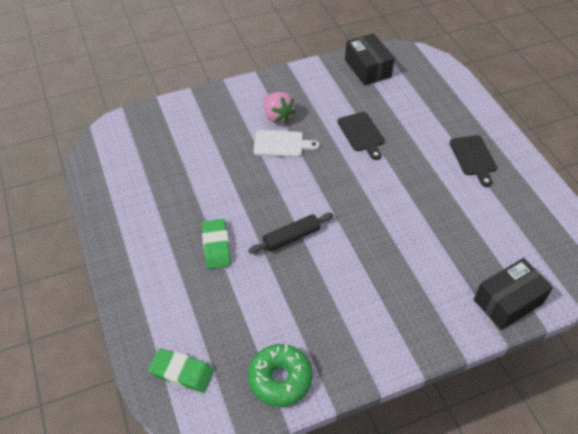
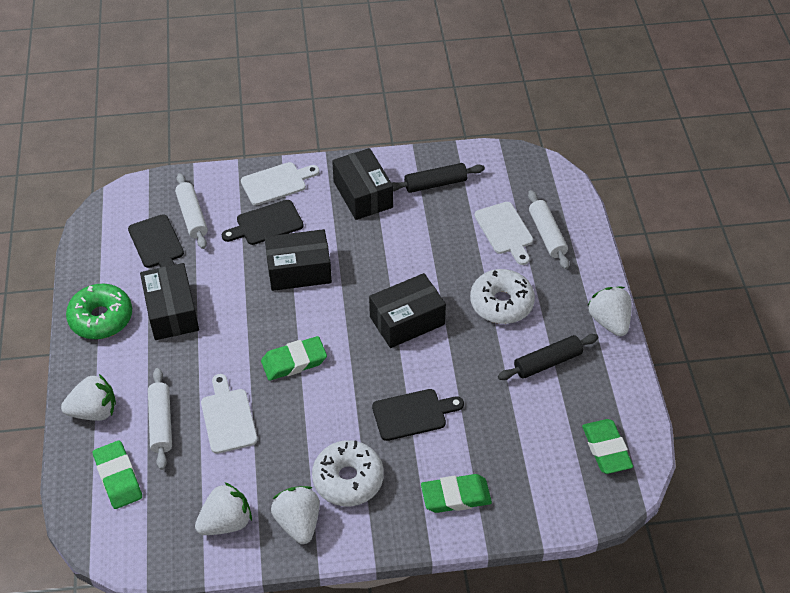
black box: [345,33,395,85] [474,258,553,330] = 2 -> [140,263,199,340] [265,229,332,291] [332,148,393,220] [369,273,446,348] = 4
black cutting board: [338,112,384,160] [450,135,497,187] = 2 -> [128,214,184,268] [222,200,304,245] [372,389,464,441] = 3
black rolling pin: [248,213,333,254] = 1 -> [392,163,485,193] [498,334,599,380] = 2
green eraser: [148,348,214,393] [202,219,231,269] = 2 -> [93,441,142,509] [261,336,327,381] [421,474,492,513] [582,419,633,474] = 4
pink strawberry: [263,92,296,124] = 1 -> none = 0
white cutting board: [253,130,320,158] = 1 -> [201,374,258,454] [241,162,320,205] [475,202,533,265] = 3
white donut: none = 0 -> [312,440,384,506] [470,269,535,324] = 2
white rolling pin: none = 0 -> [148,368,172,470] [175,173,208,249] [528,190,569,269] = 3
white strawberry: none = 0 -> [61,374,116,421] [195,482,252,535] [271,486,320,544] [587,287,631,336] = 4

